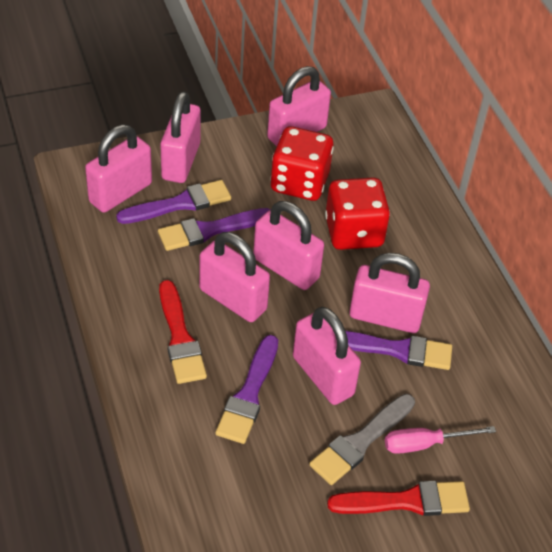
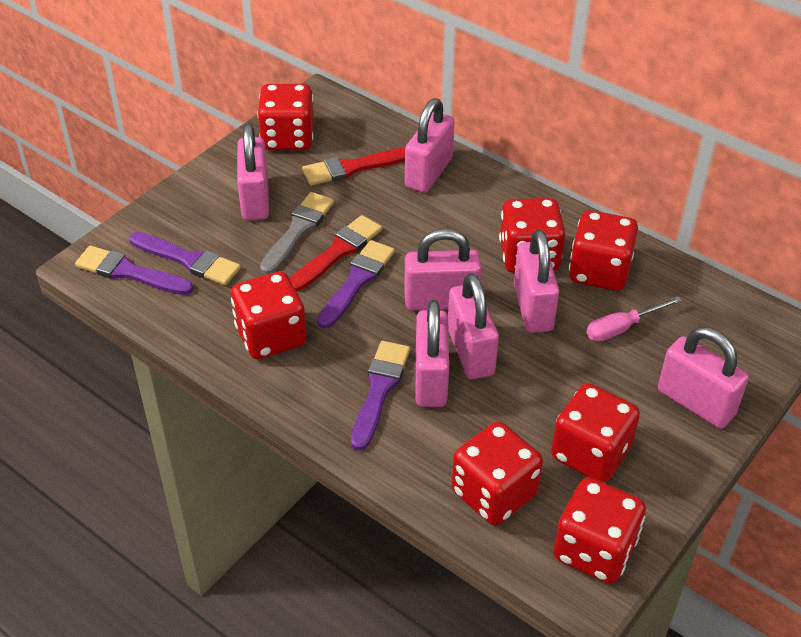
red dice: [270,126,334,201] [325,177,390,250] = 2 -> [231,271,307,359] [257,84,314,150] [452,422,543,525] [499,198,565,273] [551,383,640,483] [553,477,646,584] [569,210,638,291] = 7

